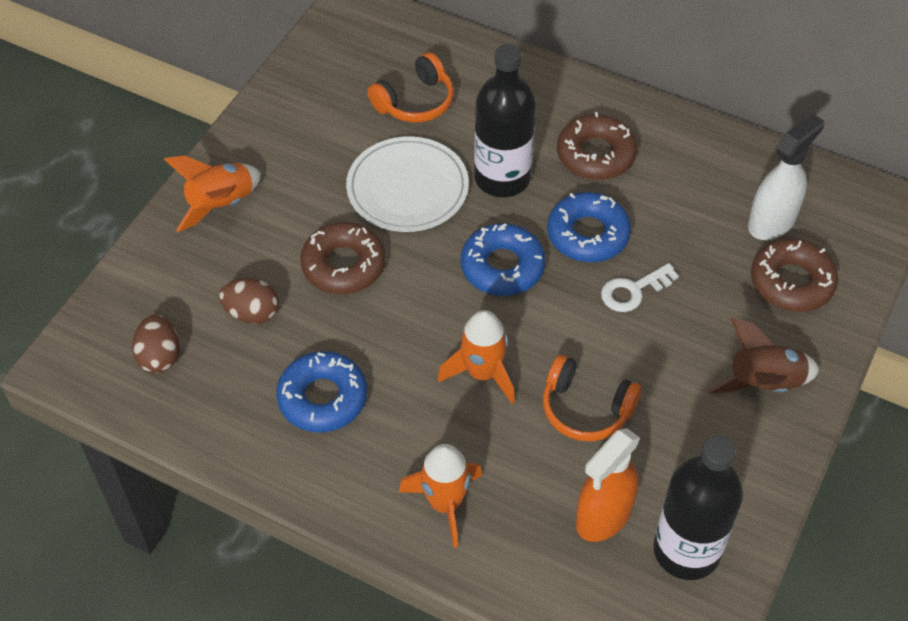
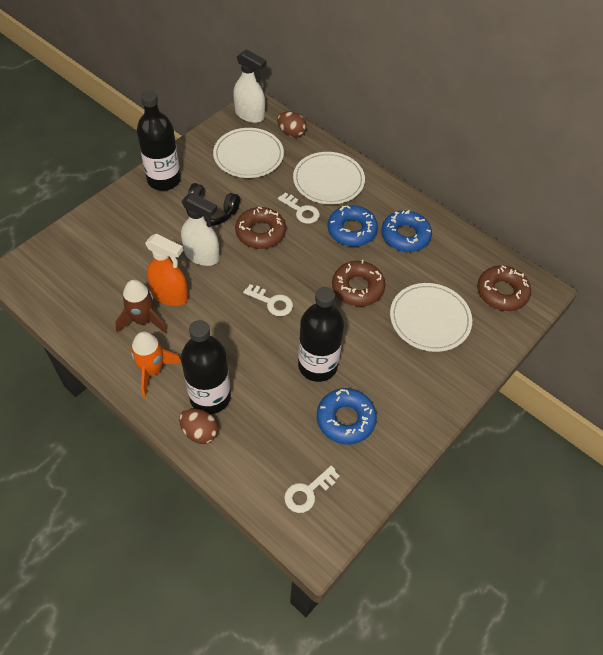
black bottle: [474,44,536,197] [653,436,743,580] = 2 -> [137,91,181,191] [181,320,231,414] [298,287,344,382] = 3
black headphones: none = 0 -> [186,183,240,226] = 1
orange headphones: [367,53,454,123] [543,355,642,441] = 2 -> none = 0
orange rocket: [164,155,261,232] [399,444,482,548] [437,310,515,404] = 3 -> [130,332,182,397] = 1
white key: [601,263,679,312] = 1 -> [243,284,293,316] [278,193,320,224] [284,465,340,513] = 3
white plate: [346,136,469,232] = 1 -> [213,128,284,178] [293,152,365,205] [390,283,472,352] = 3
white spray bottle: [748,113,824,240] = 1 -> [181,193,220,266] [233,49,266,123] = 2

